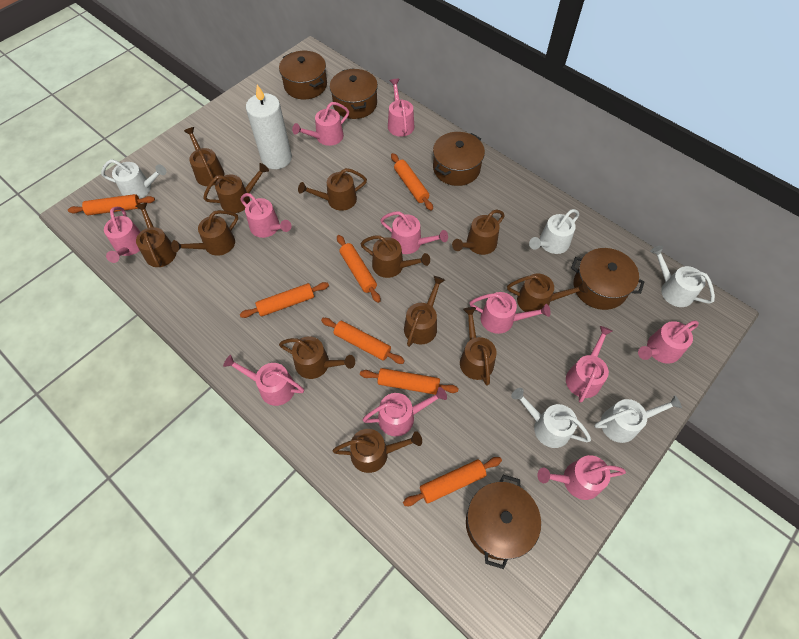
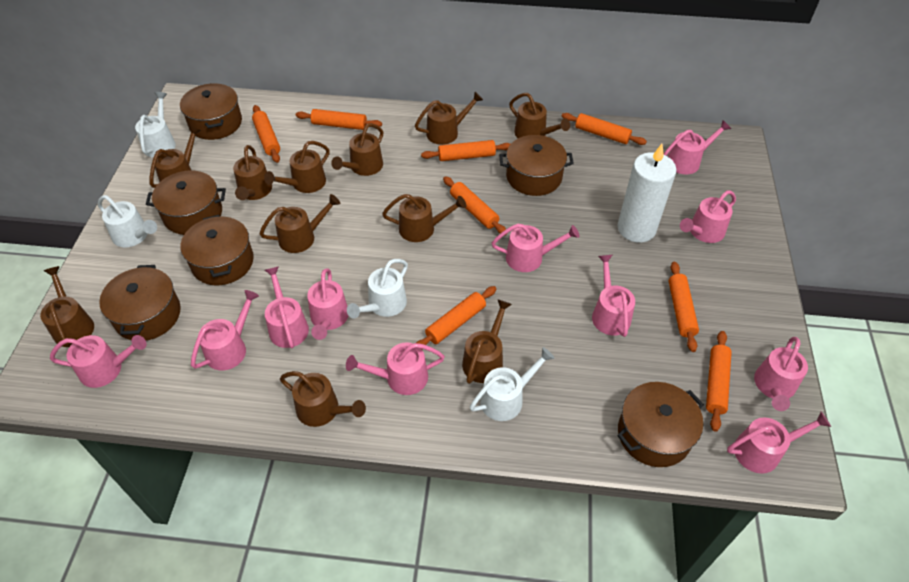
brown pot: [279,51,327,99] [330,68,378,119] [433,132,485,186] [466,475,541,569] [571,248,644,310] = 5 -> [99,265,181,341] [146,171,226,235] [180,83,242,140] [181,215,254,285] [499,135,574,196] [617,382,704,467] = 6
brown watering can: [136,203,177,267] [171,210,238,256] [184,127,224,186] [203,163,269,213] [279,336,355,379] [298,168,367,211] [332,429,422,473] [360,235,430,278] [404,276,445,347] [452,210,505,255] [460,307,497,385] [507,274,588,312] = 12 -> [40,266,94,347] [150,126,201,188] [233,145,272,200] [259,194,341,253] [264,141,330,193] [280,371,366,427] [331,123,383,176] [382,194,466,242] [415,92,483,145] [462,299,512,384] [509,93,570,138] = 11
orange rolling pin: [68,194,155,215] [240,282,329,318] [321,318,405,364] [337,235,380,303] [360,368,459,395] [391,153,433,211] [403,457,502,506] = 7 -> [252,105,280,163] [296,109,382,130] [416,286,496,345] [421,140,510,161] [443,176,507,235] [562,113,647,145] [669,262,699,352] [706,331,732,432] = 8
white watering can: [101,159,166,199] [511,388,591,448] [529,209,579,254] [594,395,682,443] [650,246,715,307] = 5 -> [98,195,157,247] [135,92,176,157] [347,259,408,318] [470,347,555,421] = 4

